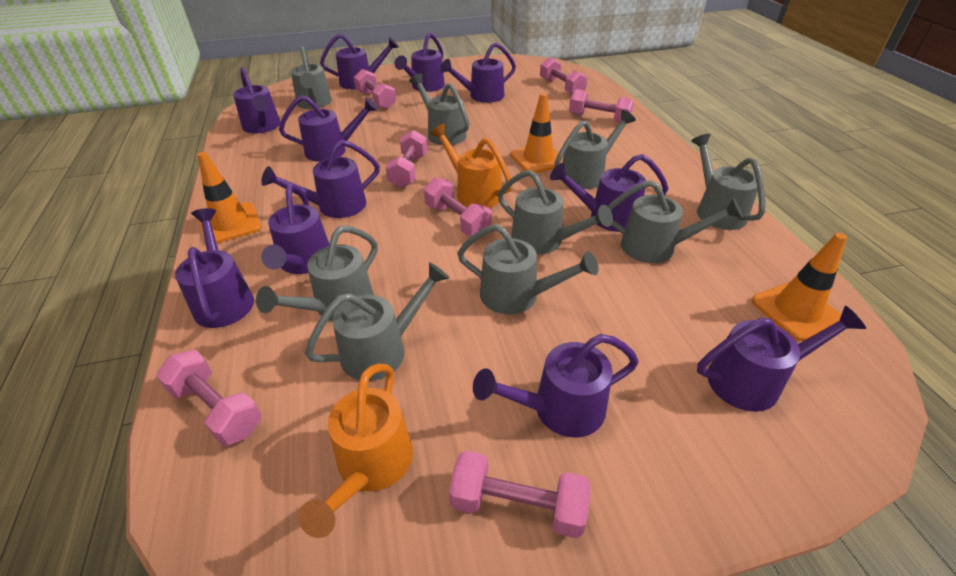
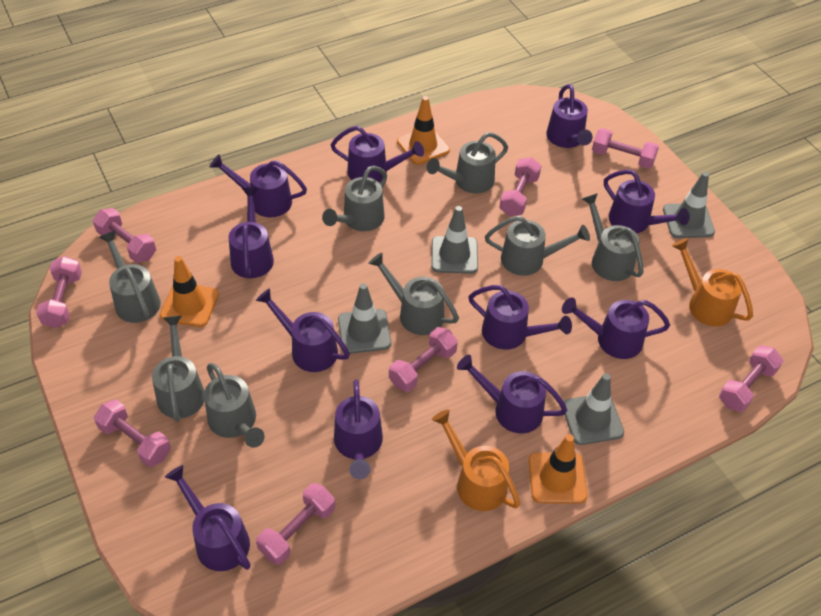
grey traffic cone: none = 0 -> [338,283,391,354] [431,206,478,274] [564,374,624,445] [663,172,715,238] = 4
grey watering can: [256,226,378,321] [291,46,332,109] [305,262,449,381] [409,73,469,145] [457,224,599,314] [498,170,613,255] [554,110,636,189] [608,180,743,263] [691,134,766,230] = 9 -> [99,231,161,323] [152,316,205,422] [204,363,265,448] [322,166,387,231] [368,253,459,335] [427,132,508,193] [485,216,590,276] [582,193,644,281] = 8
pink dumbbell: [156,350,262,446] [354,69,396,109] [386,130,427,188] [424,178,492,237] [449,451,590,538] [540,57,587,94] [569,89,634,122] = 7 -> [36,256,82,328] [93,208,156,263] [94,400,171,467] [256,483,335,565] [389,327,458,392] [499,157,541,216] [592,128,659,169] [719,345,783,412] = 8

